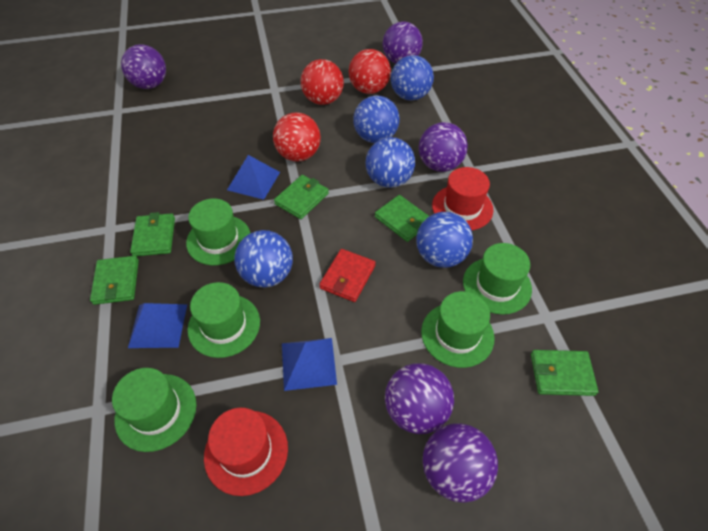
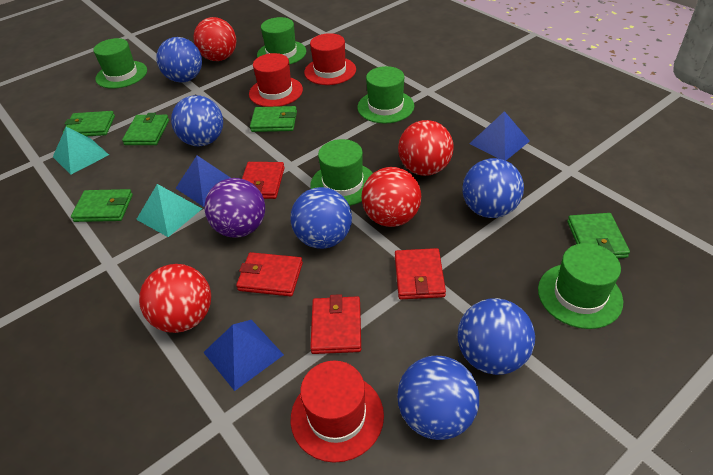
blue ball: [234,230,293,288] [353,95,400,143] [366,137,415,188] [391,55,434,101] [416,212,473,268] = 5 -> [156,37,202,82] [171,95,223,146] [291,187,352,249] [397,356,479,440] [458,298,535,375] [462,158,524,218] = 6
purple ball: [121,44,166,89] [383,21,423,64] [385,363,454,434] [419,122,468,172] [423,424,498,503] = 5 -> [204,178,265,238] = 1
red ball: [273,112,321,162] [301,59,344,105] [349,49,391,94] = 3 -> [139,264,211,333] [193,17,236,61] [361,167,421,227] [398,120,454,176] = 4
red hat: [204,408,288,496] [432,167,494,230] = 2 -> [249,53,303,107] [291,361,384,463] [304,33,356,85] = 3
red wallet: [319,249,376,302] = 1 -> [236,252,303,297] [242,162,285,199] [310,294,361,354] [395,248,446,299] = 4
turquoise pyramid: none = 0 -> [53,127,109,175] [136,184,202,237] = 2

